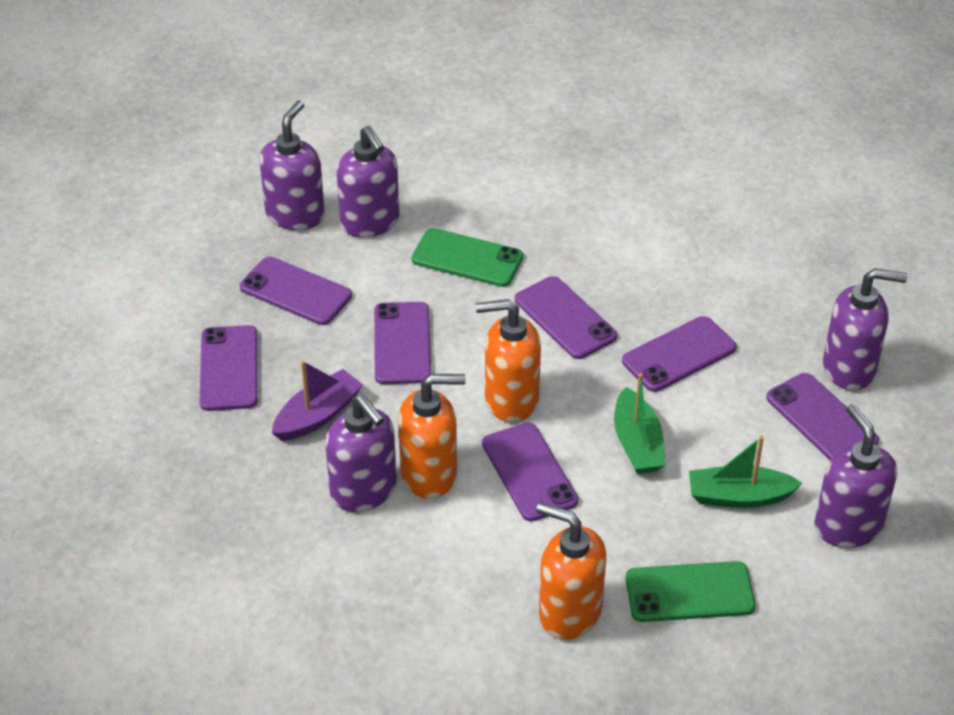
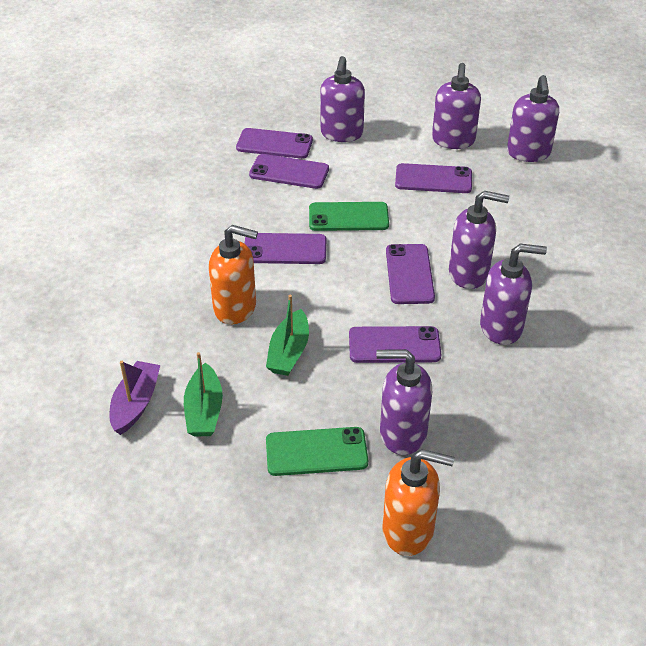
orange soap dispenser: [398,374,466,499] [476,299,541,422] [536,502,606,640] = 3 -> [209,225,258,324] [382,449,454,556] = 2
purple phone: [200,325,258,411] [240,257,352,325] [374,302,431,384] [482,423,578,521] [515,276,617,359] [622,316,736,392] [766,373,879,460] = 7 -> [236,128,313,159] [245,233,326,264] [249,154,329,189] [349,326,441,363] [386,244,435,304] [395,163,472,193] = 6
purple soap dispenser: [260,100,325,230] [325,394,397,512] [336,126,399,238] [814,404,897,548] [823,268,907,390] = 5 -> [320,56,365,142] [376,349,432,455] [432,63,481,149] [449,191,509,289] [480,244,547,345] [507,75,559,162] = 6

